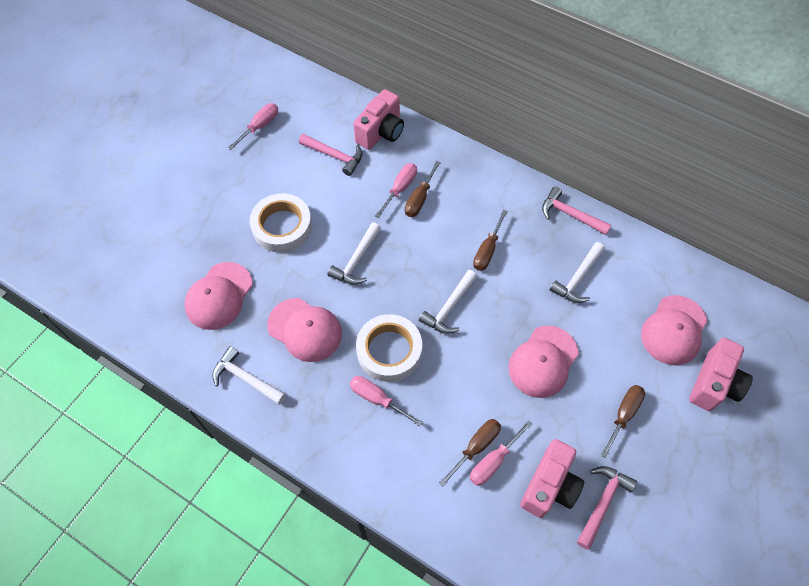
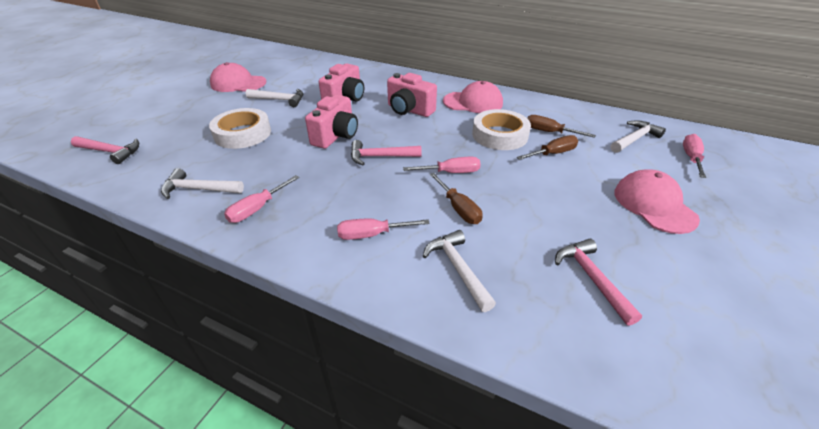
brown screwdriver: [405,161,441,217] [439,419,501,486] [473,210,508,271] [601,385,645,458] = 4 -> [430,173,483,224] [517,135,578,160] [527,115,596,138] = 3
pink cap: [184,262,252,330] [267,298,342,362] [508,326,579,398] [641,295,707,365] = 4 -> [210,62,266,92] [443,81,503,113] [614,169,700,234] = 3

